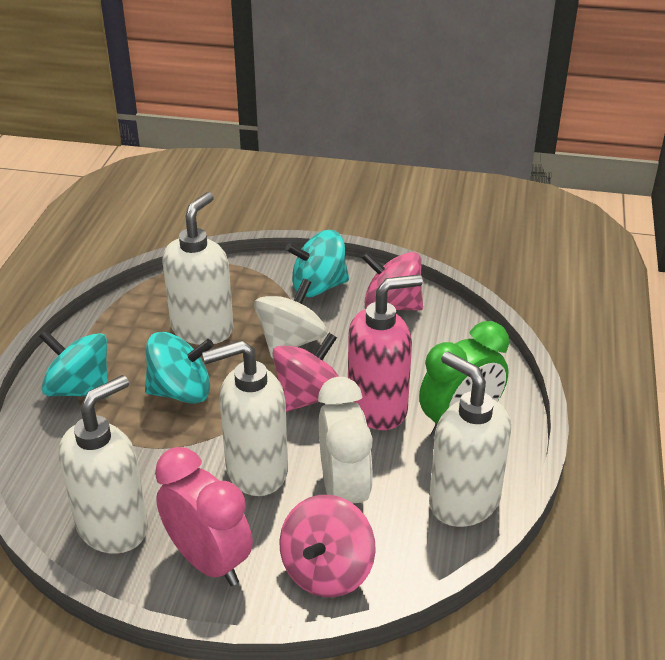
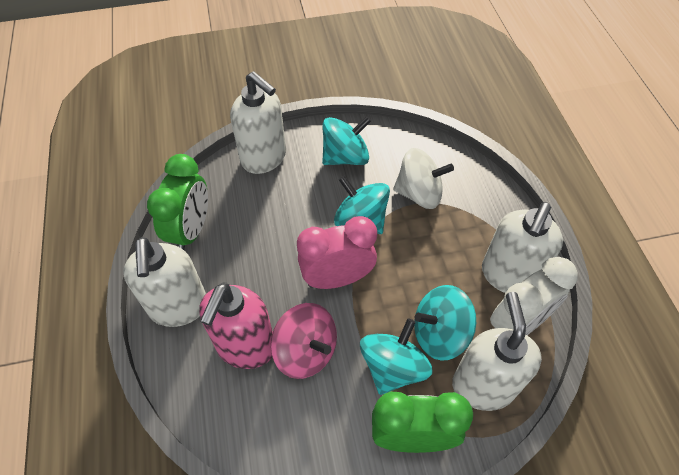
green clock: [419,321,509,439] = 1 -> [147,154,208,250] [372,392,473,453] = 2
pink spinning top: [273,333,339,412] [279,495,376,597] [361,252,423,311] = 3 -> [271,303,337,379] = 1
turquoise spinning top: [39,330,109,398] [145,332,214,404] [286,230,349,297] = 3 -> [322,116,371,165] [334,175,390,234] [360,318,433,395] [414,285,476,361] = 4

